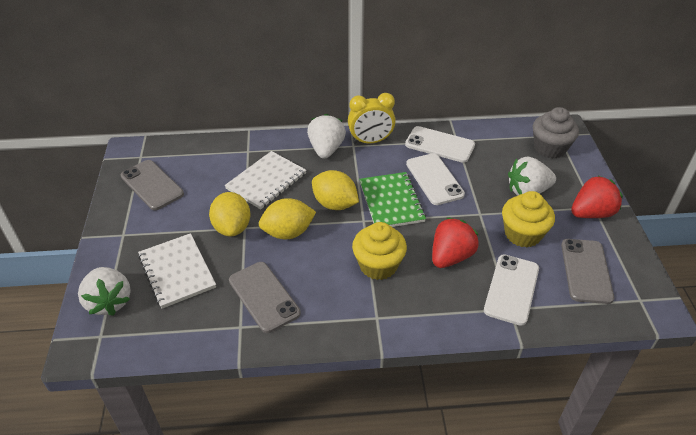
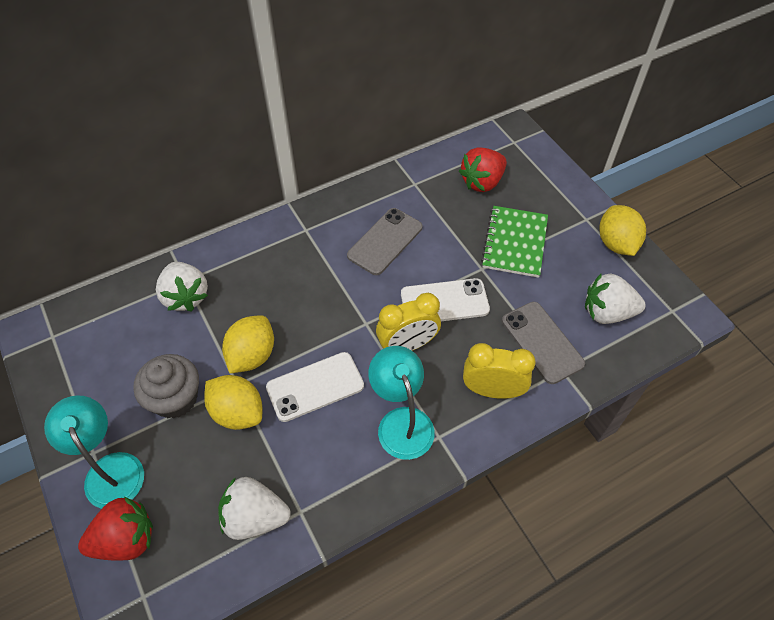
grey phone: [121,160,184,210] [229,262,301,333] [561,239,614,304] = 3 -> [347,208,422,275] [502,302,585,384] = 2
turquoise lamp: none = 0 -> [44,395,144,509] [368,346,435,460] = 2
white notebook: [138,233,216,309] [225,151,307,210] = 2 -> none = 0
white phone: [405,126,475,163] [406,153,465,205] [484,255,539,326] = 3 -> [266,352,364,422] [401,278,490,321] = 2
yellow clock: [348,93,396,144] = 1 -> [376,293,441,351] [463,343,536,399] = 2
yellow cupcake: [352,222,407,280] [502,191,555,248] = 2 -> none = 0

